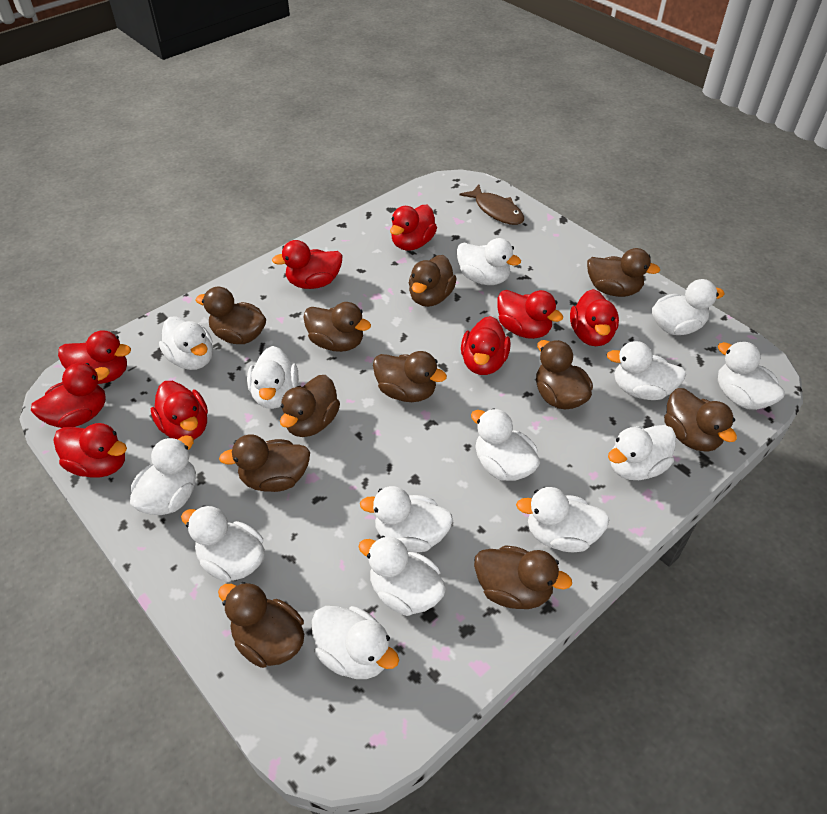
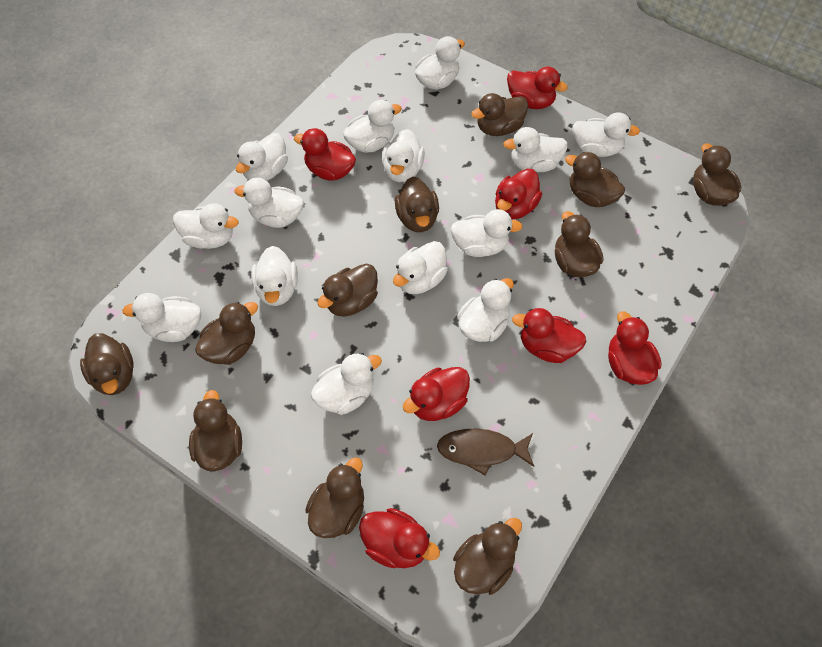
red duck: [31,363,110,428] [53,423,127,478] [58,331,131,384] [151,381,208,439] [272,240,342,289] [390,205,437,251] [461,316,511,375] [497,290,563,339] [570,289,619,346] = 9 -> [294,128,356,181] [359,508,440,568] [403,367,470,421] [495,169,542,219] [507,67,568,109] [512,308,586,363] [608,311,662,385] = 7

